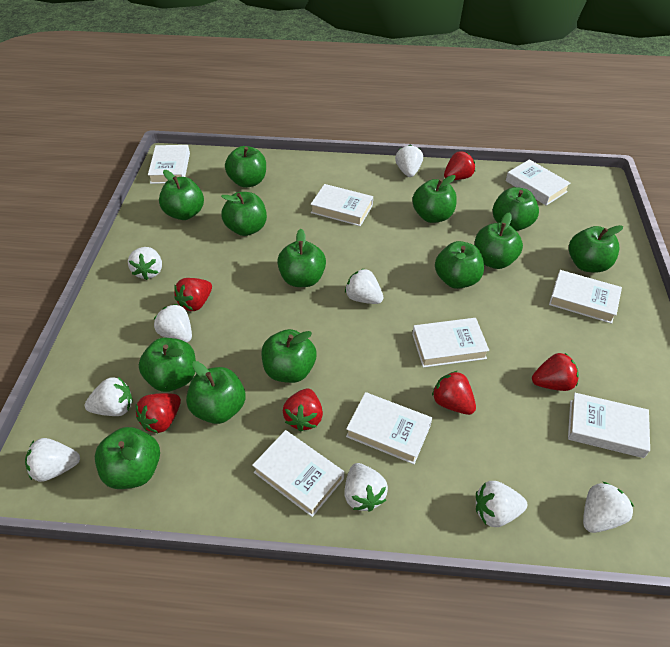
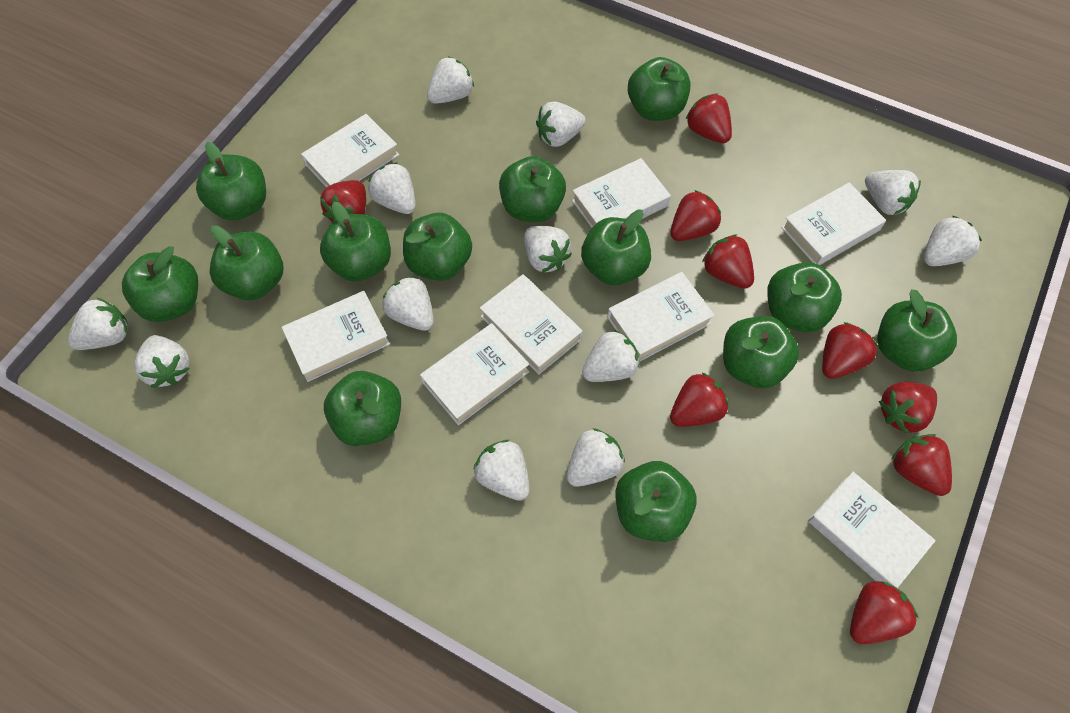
red strawberry: [136,393,181,433] [174,278,212,311] [283,388,323,432] [432,371,476,415] [444,151,475,180] [532,353,579,391] = 6 -> [320,180,366,222] [670,190,721,241] [670,373,728,427] [686,93,732,143] [702,234,754,289] [822,322,878,379] [850,581,918,644] [879,382,937,434] [891,434,952,496] = 9
white strawberry: [25,438,80,482] [85,377,133,416] [128,247,162,280] [154,304,192,343] [344,463,388,512] [345,269,383,304] [395,145,423,177] [476,481,527,527] [583,482,634,533] = 9 -> [68,297,127,350] [135,335,190,388] [368,162,415,214] [382,276,434,331] [427,57,474,104] [474,440,529,501] [524,226,572,273] [536,102,586,147] [566,428,625,487] [582,329,640,382] [865,170,921,215] [924,216,982,266] = 12

